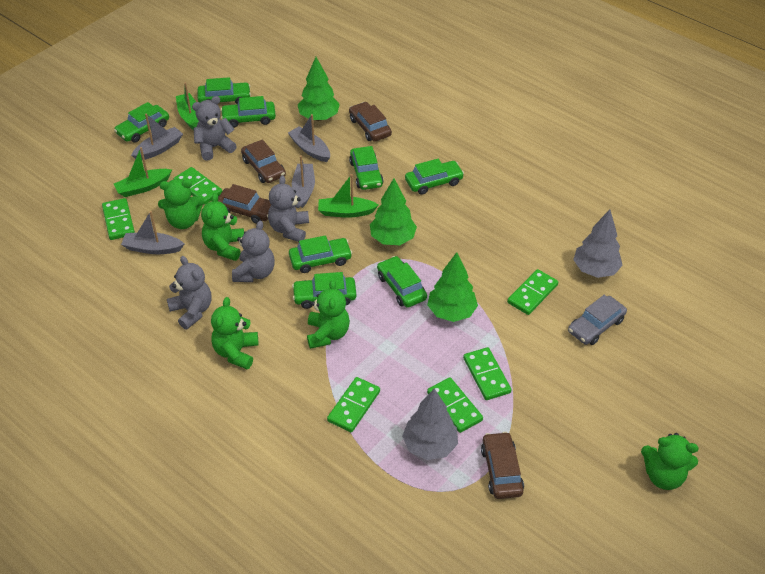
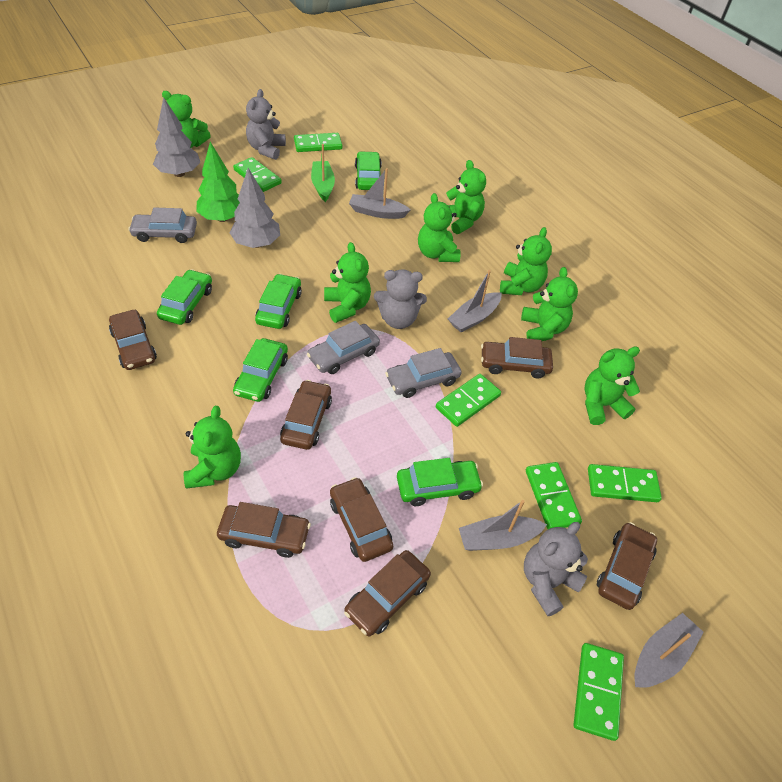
brown car: [218,184,271,224] [241,140,286,183] [349,102,392,142] [481,432,524,499] = 4 -> [109,310,157,370] [217,502,311,558] [280,380,332,450] [330,477,393,562] [344,550,431,636] [481,337,553,379] [597,522,657,610] = 7
green boat: [114,147,172,197] [176,82,199,130] [318,174,379,218] = 3 -> [311,144,335,202] = 1
green car: [114,102,169,143] [198,77,251,104] [221,96,276,128] [289,235,352,273] [292,272,357,309] [349,146,384,190] [377,256,427,308] [405,159,464,195] = 8 -> [157,269,212,325] [233,338,288,402] [255,274,302,329] [355,151,382,190] [397,458,483,506] = 5
green teddy bear: [158,179,204,229] [201,193,244,261] [211,297,258,369] [307,280,350,349] [641,433,699,490] = 5 -> [162,91,211,148] [184,406,241,489] [324,242,371,323] [418,193,461,262] [446,160,486,234] [500,227,552,295] [521,267,578,341] [585,347,640,425] = 8
green tree: [298,57,340,121] [370,178,417,245] [427,252,478,322] = 3 -> [196,142,240,222] = 1
grey car: [568,295,627,345] = 1 -> [128,208,197,243] [307,321,380,374] [385,348,462,398] = 3
grey teddy bear: [167,256,212,330] [192,96,237,161] [232,221,275,282] [268,176,309,242] = 4 -> [246,89,286,160] [374,269,427,329] [524,522,588,616] = 3

